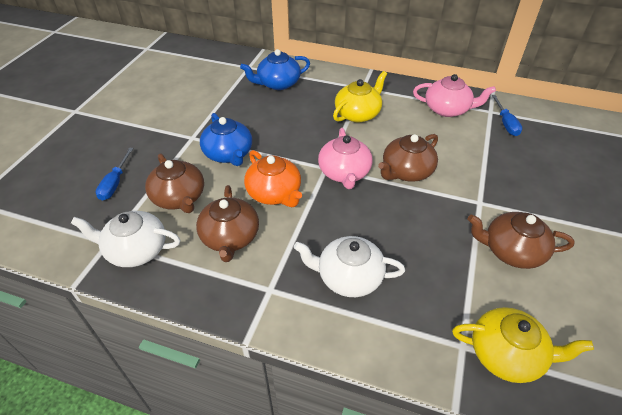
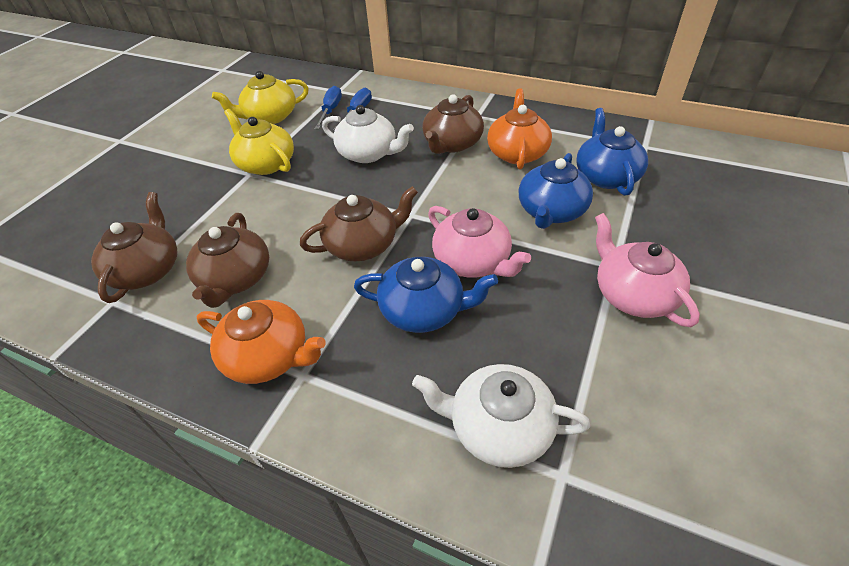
blue teapot: [200,113,252,166] [240,49,310,90] = 2 -> [354,257,498,333] [519,153,593,229] [576,108,648,196] = 3
orange teapot: [244,150,302,207] = 1 -> [197,300,326,384] [487,89,552,169] = 2

